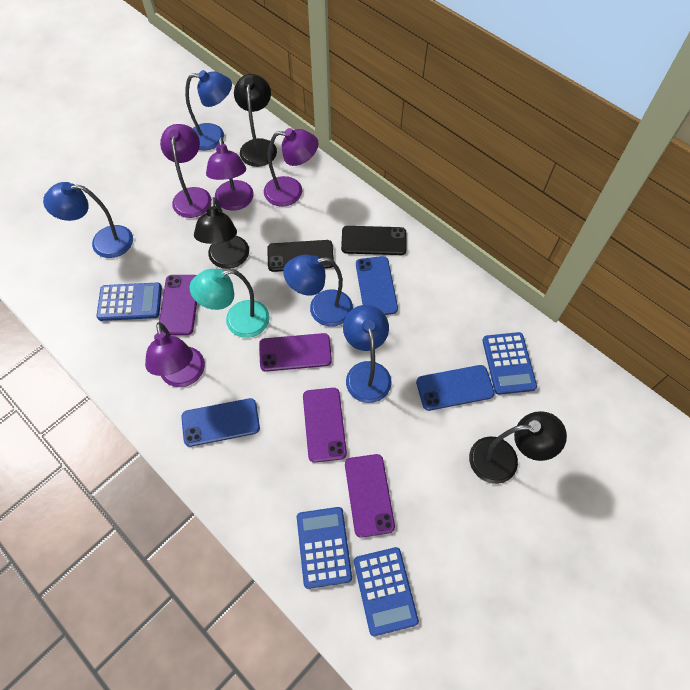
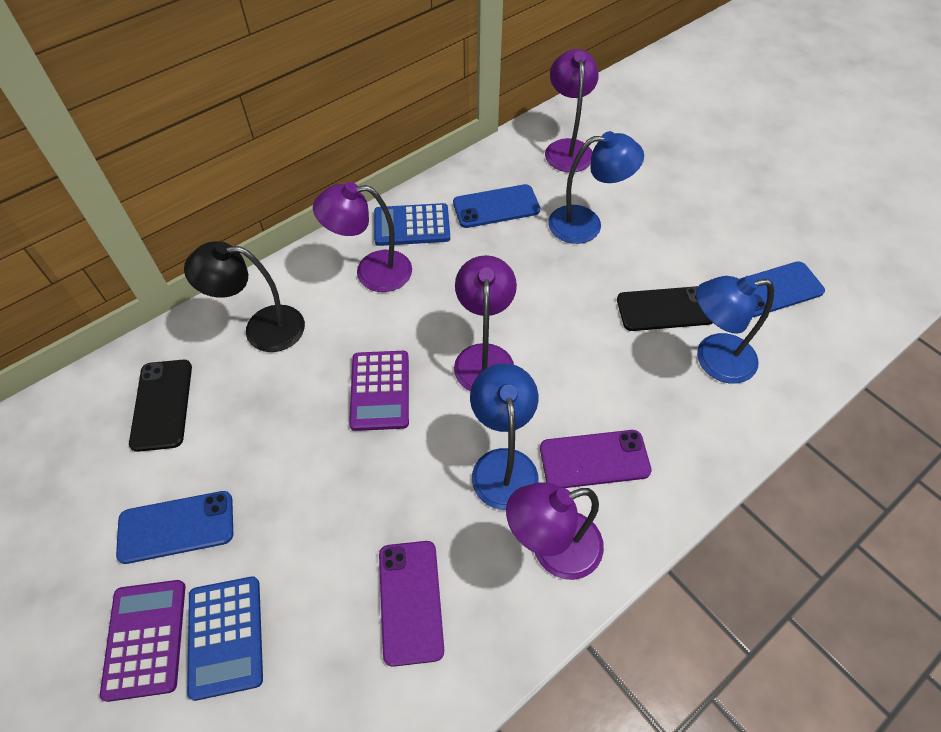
black lamp: [194,197,249,269] [234,74,277,167] [469,411,567,484] = 3 -> [184,241,305,352] = 1
blue calculator: [96,282,162,321] [297,507,352,589] [354,547,419,636] [482,332,537,395] = 4 -> [187,576,263,701] [374,203,450,246] = 2
blue lamp: [43,182,133,258] [185,70,232,150] [283,255,353,327] [343,305,392,403] = 4 -> [470,363,539,510] [548,131,644,244] [696,276,774,383] = 3
purple calculator: none = 0 -> [100,580,185,702] [349,351,409,431] = 2
purple phone: [159,275,197,335] [259,333,332,372] [303,388,347,463] [345,454,395,538] = 4 -> [379,541,444,667] [540,430,652,488] = 2
turquoise lamp: [189,269,270,338] = 1 -> none = 0

